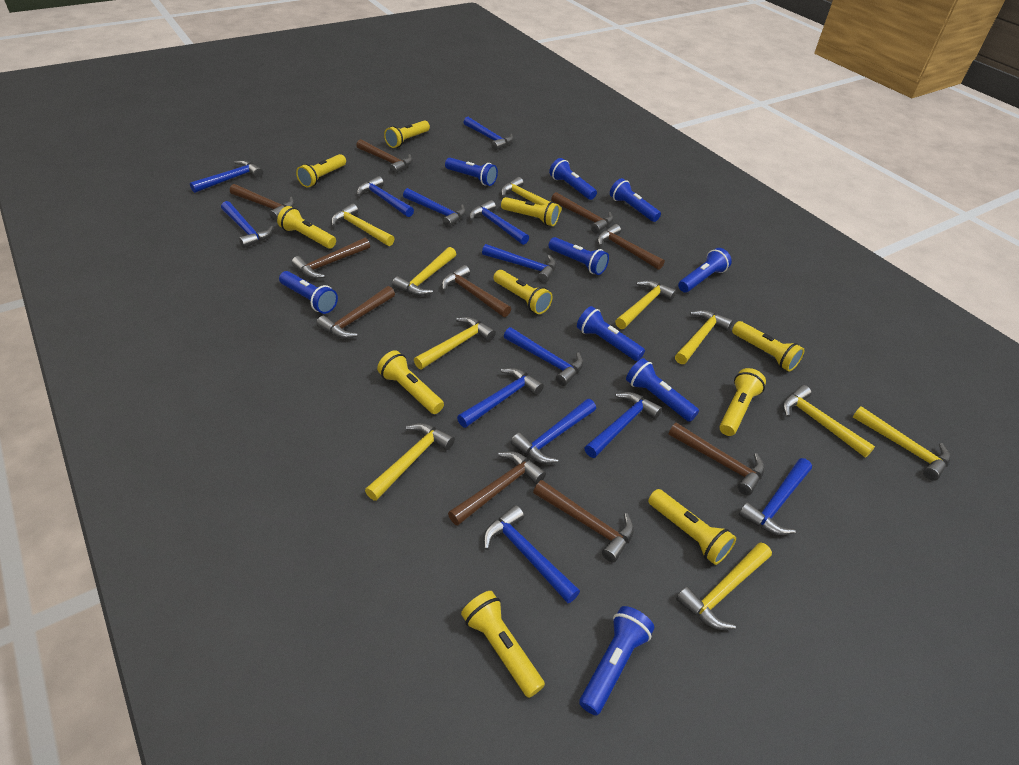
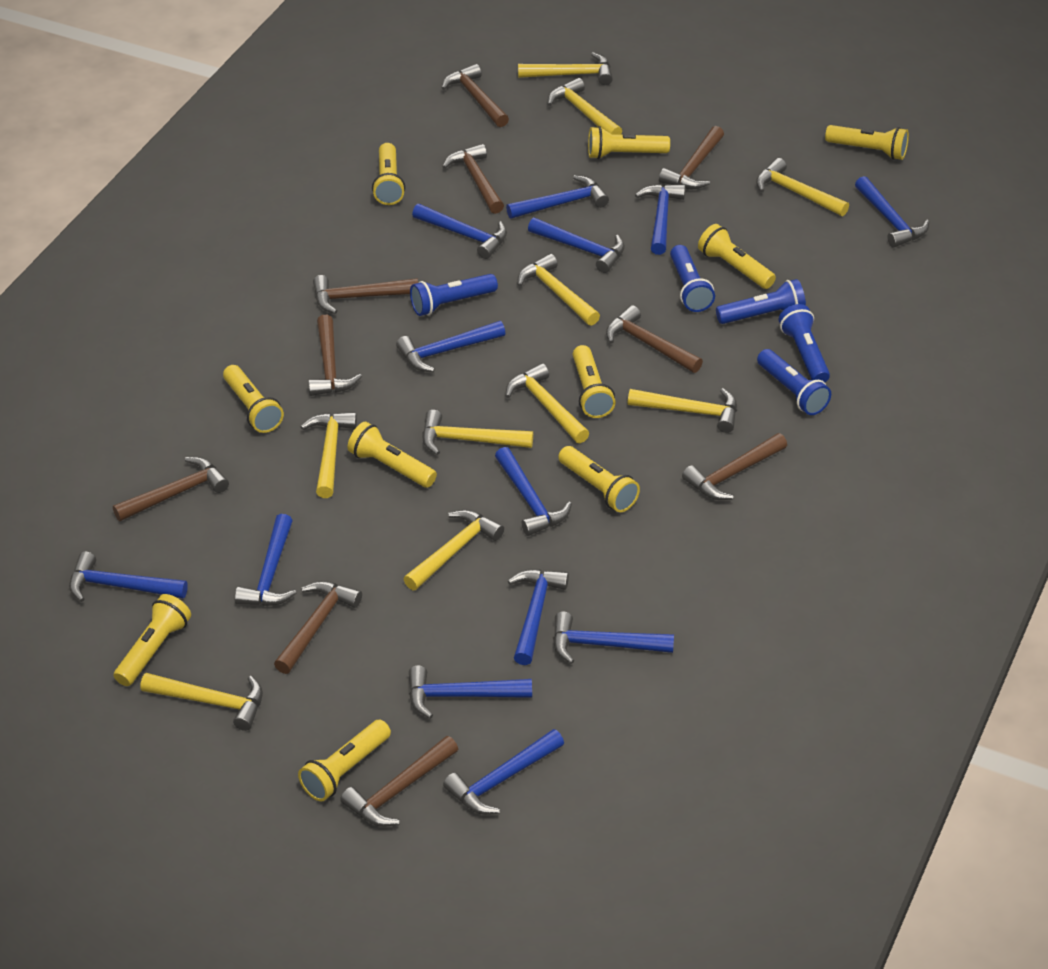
blue flashlight: [279,271,338,314] [445,158,498,186] [549,158,597,200] [549,237,609,275] [577,306,645,361] [579,606,654,715] [610,178,661,222] [626,358,699,422] [678,248,732,292] = 9 -> [410,274,498,316] [670,245,715,312] [716,279,806,324] [757,349,831,415] [779,304,830,382] = 5

